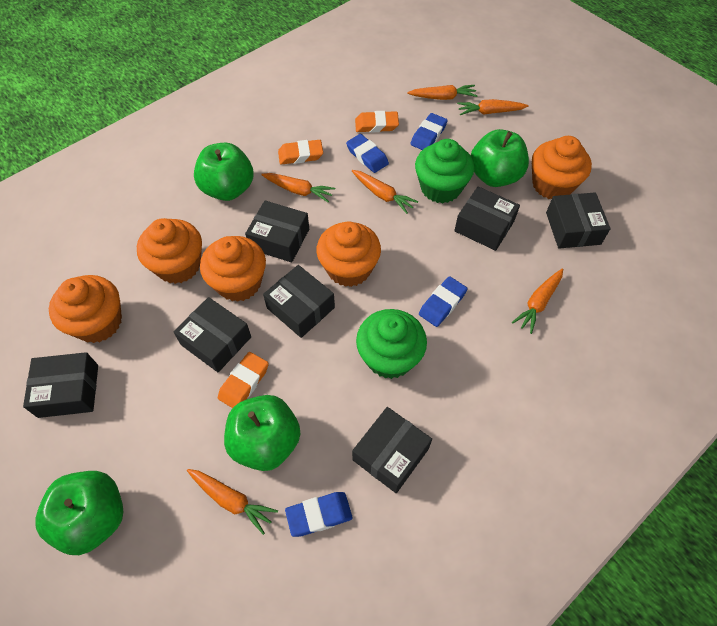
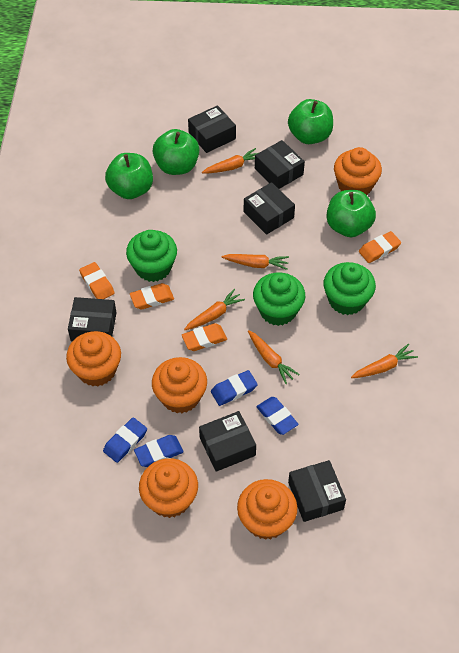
black box: [23,352,98,418] [173,297,251,372] [245,201,309,262] [263,265,335,338] [352,407,432,493] [454,186,520,251] [546,192,610,249] = 7 -> [68,297,116,341] [188,105,236,153] [199,411,256,472] [244,182,295,235] [255,140,305,189] [288,460,346,522] = 6
green cupcake: [356,309,427,379] [415,139,474,203] = 2 -> [126,230,177,282] [253,273,305,326] [324,262,376,315] = 3
orange carrot: [187,469,278,535] [261,173,335,202] [352,170,418,214] [407,85,477,100] [457,99,529,115] [512,268,563,334] = 6 -> [184,289,245,330] [202,148,258,173] [222,254,289,270] [248,330,300,384] [351,344,418,378] = 5
orange eraser: [218,352,269,408] [278,140,323,164] [355,111,399,133] = 3 -> [79,262,114,299] [130,283,174,310] [182,323,227,351] [359,231,401,263] = 4

